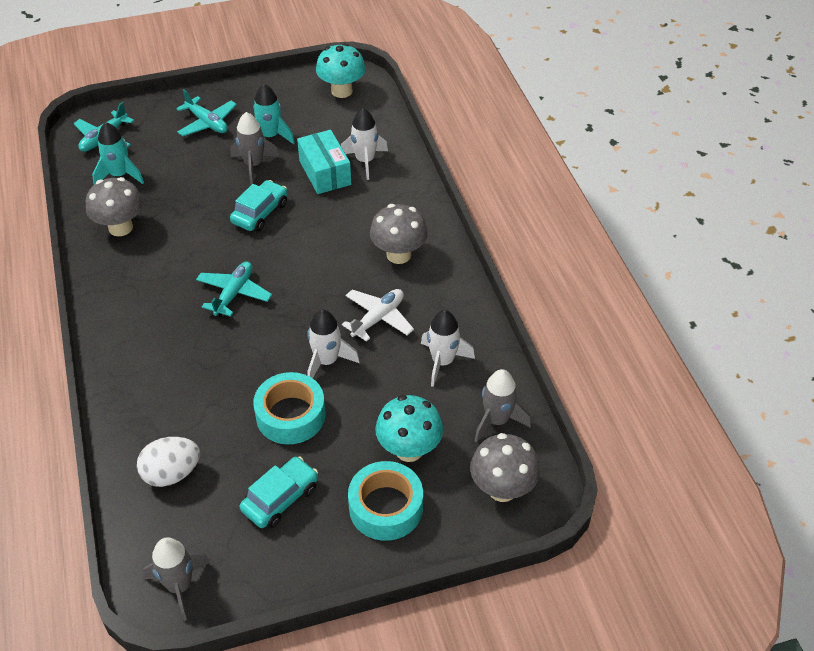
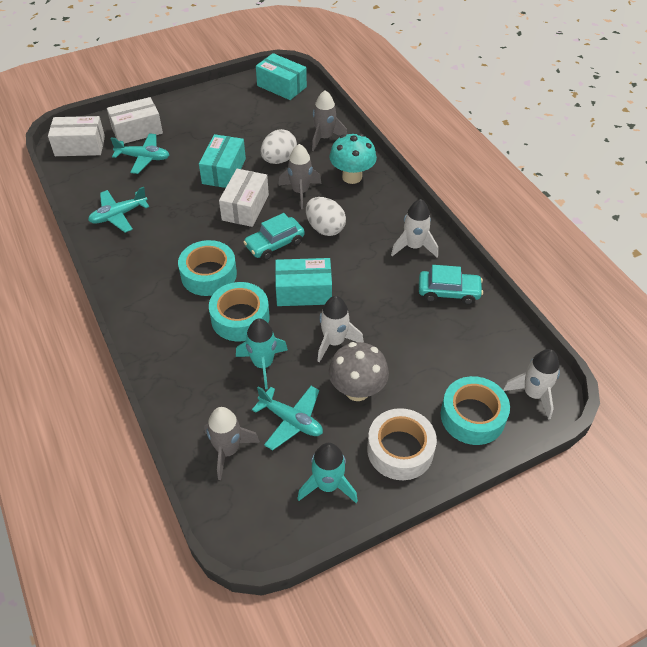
grey mushroom: [86,177,143,236] [370,204,428,264] [470,433,540,502] = 3 -> [329,342,389,401] = 1
turquoise box: [297,130,351,194] = 1 -> [199,134,246,188] [256,53,307,100] [275,258,332,306] = 3
turquoise mushroom: [316,43,366,98] [375,395,443,462] = 2 -> [329,133,377,184] = 1
turquoise tape: [253,372,326,445] [348,461,423,541] = 2 -> [178,240,237,296] [209,282,270,341] [441,376,510,445] = 3
white box: none = 0 -> [48,116,105,156] [107,97,163,144] [219,169,269,227] = 3
white egg: [137,437,200,487] = 1 -> [261,129,297,164] [306,197,346,236] = 2
white plane: [342,289,414,342] = 1 -> none = 0
white tape: none = 0 -> [367,408,437,480] = 1

